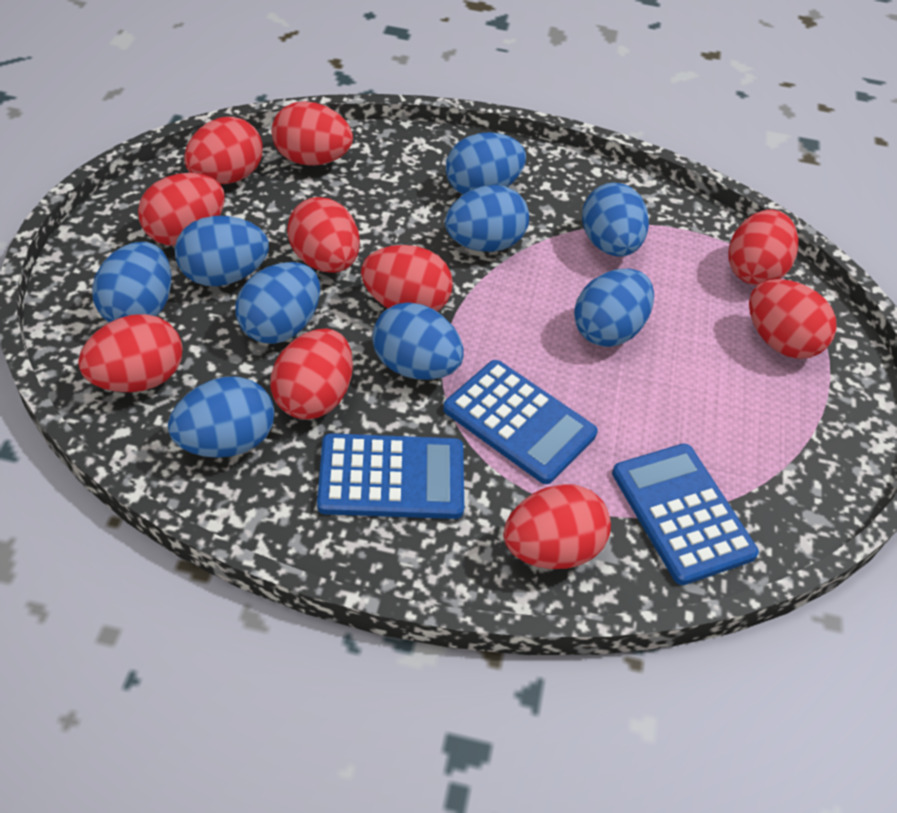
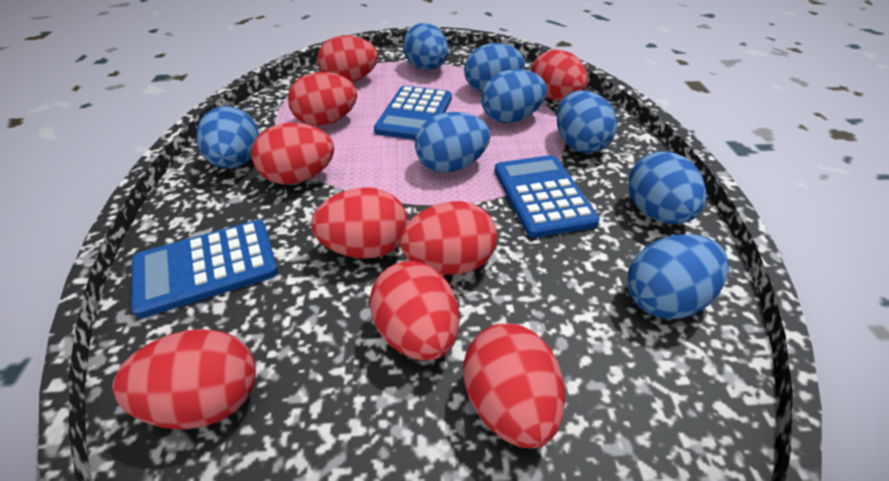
blue egg: [92,242,171,323] [168,377,274,458] [175,216,269,286] [235,262,320,344] [372,302,464,380] [445,185,529,252] [446,132,526,195] [574,268,654,347] [582,182,649,257] = 9 -> [196,106,259,169] [403,23,449,70] [415,112,491,173] [464,43,525,92] [481,69,547,123] [556,91,617,153] [627,234,729,319] [628,151,706,224] = 8
red egg: [78,314,183,392] [138,173,225,246] [184,117,263,184] [270,328,353,420] [272,101,353,166] [287,197,360,273] [361,245,453,311] [503,484,611,569] [728,210,798,285] [749,279,837,359] = 10 -> [112,329,256,430] [251,123,334,184] [288,72,357,126] [311,188,408,259] [317,35,378,82] [369,261,460,361] [400,201,497,275] [463,323,565,448] [531,49,588,101] = 9

